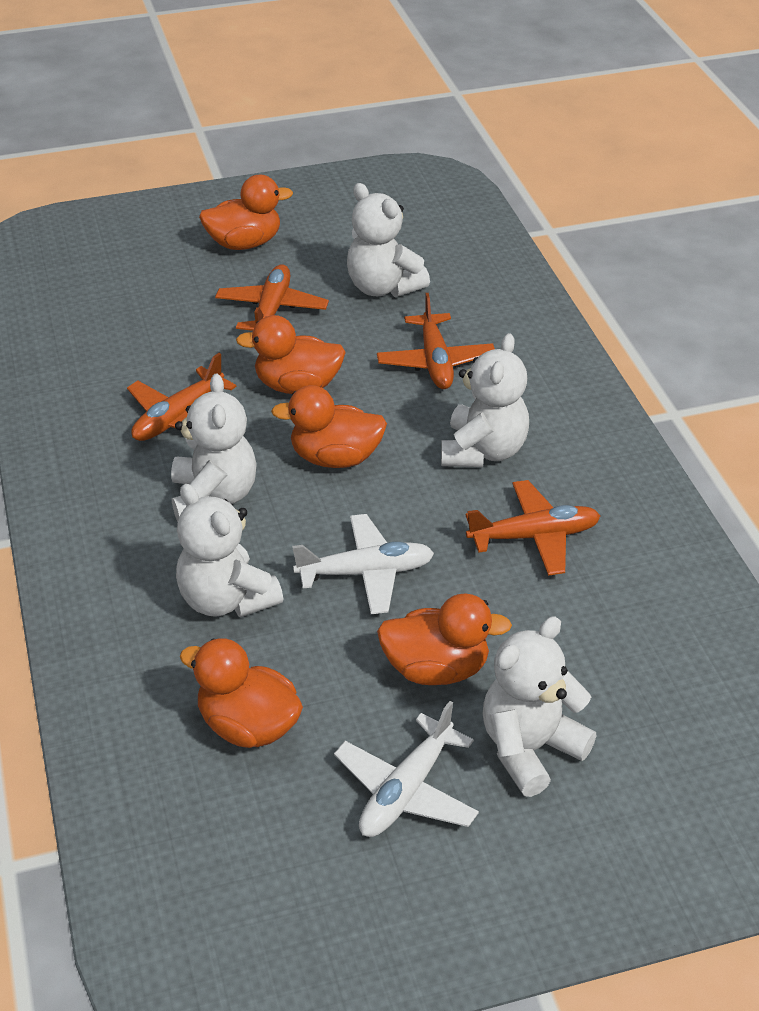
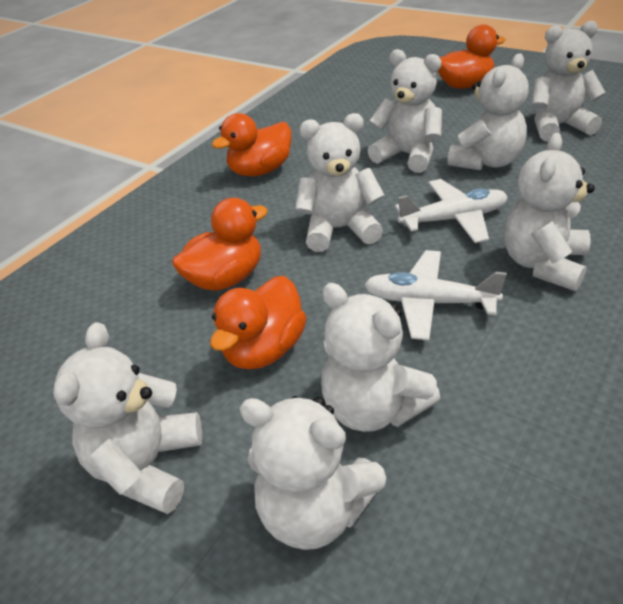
orange duck: [180,638,303,748] [199,175,293,250] [236,315,346,394] [271,385,387,468] [377,593,512,685] = 5 -> [172,198,268,291] [210,276,307,369] [212,113,291,176] [438,24,506,89] = 4
orange plane: [127,353,236,441] [215,264,329,331] [377,293,495,389] [466,480,600,576] = 4 -> none = 0
white teddy bear: [171,374,257,522] [176,484,283,617] [347,183,430,297] [441,333,529,467] [483,616,597,797] = 5 -> [53,322,202,514] [239,396,386,550] [295,113,385,252] [321,283,440,432] [368,49,442,173] [447,54,529,171] [504,133,595,291] [531,21,606,141] = 8

